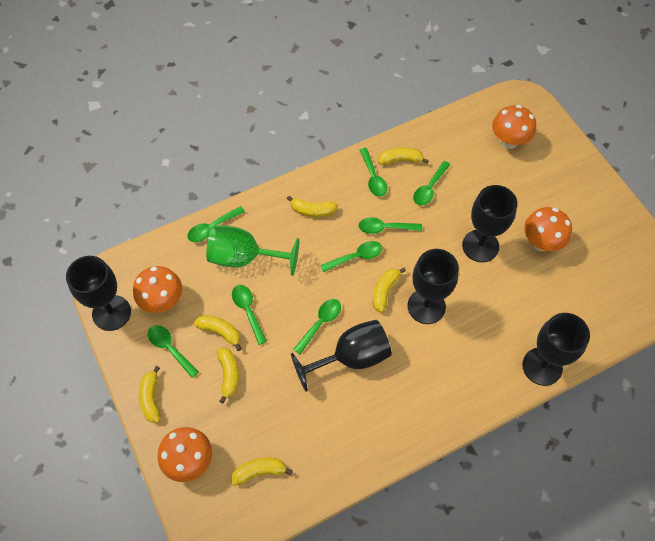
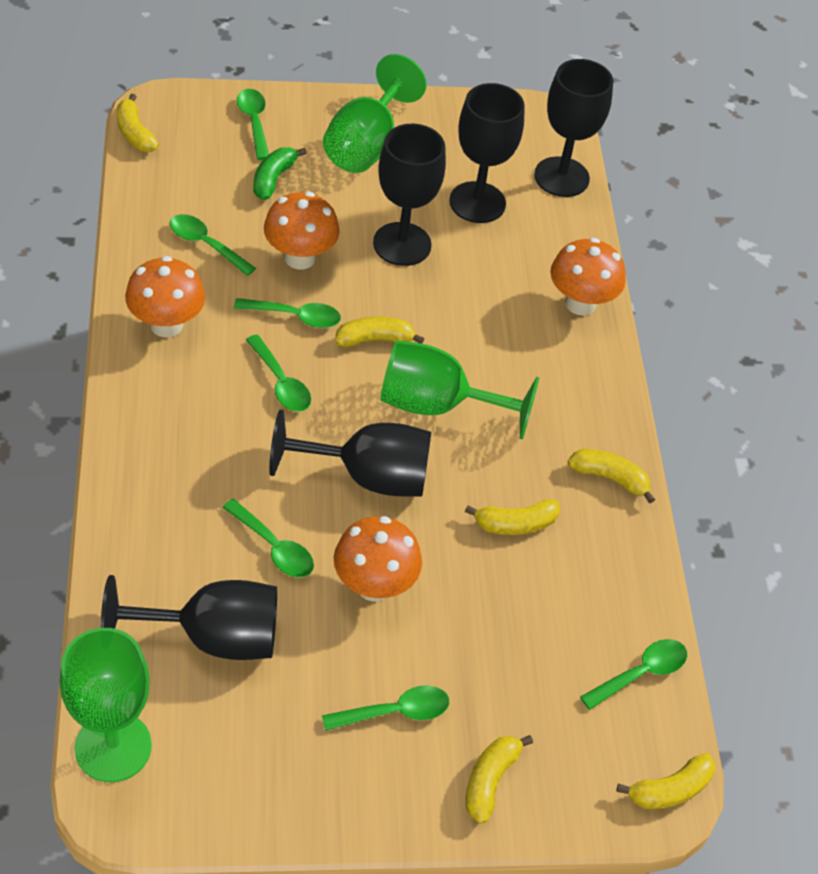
green banana: none = 0 -> [253,147,307,200] = 1
green goblet: [206,226,299,276] = 1 -> [59,628,152,782] [323,54,427,173] [380,340,539,440] = 3
green spoon: [148,325,199,378] [187,206,245,242] [232,285,267,345] [293,299,341,354] [320,241,382,272] [358,217,422,234] [360,148,387,197] [413,161,451,205] = 8 -> [170,214,256,276] [222,499,314,578] [234,298,341,328] [237,89,269,160] [246,334,311,412] [322,685,449,731] [580,639,687,710] = 7
yellow banana: [139,366,161,423] [194,315,242,351] [217,348,239,404] [231,457,293,486] [287,196,338,217] [373,268,406,313] [378,147,429,165] = 7 -> [117,94,159,152] [335,317,424,347] [465,499,560,535] [466,735,533,824] [568,449,655,504] [616,753,716,809] = 6

